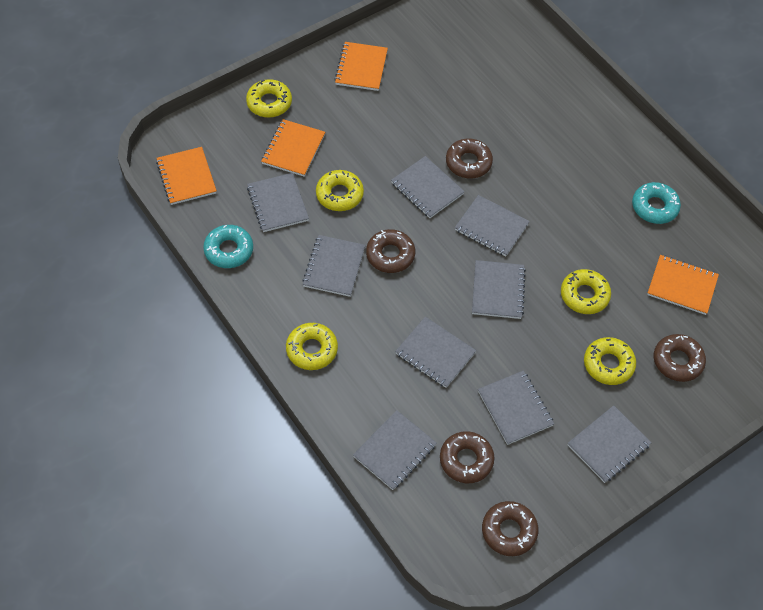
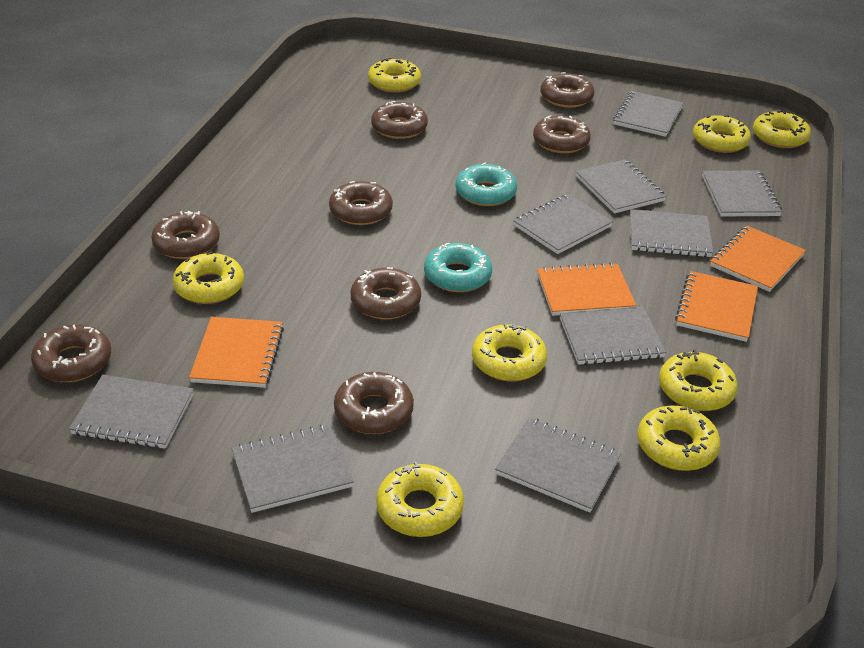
brown donut: [366,229,415,273] [440,431,495,483] [446,138,493,178] [482,501,539,556] [654,334,706,382] = 5 -> [31,324,111,382] [151,211,220,259] [329,181,393,225] [334,372,414,434] [350,267,421,319] [371,101,428,139] [533,115,591,153] [541,72,594,108] = 8
yellow donut: [246,79,292,118] [286,323,338,370] [316,170,364,211] [561,269,611,314] [584,337,636,385] = 5 -> [173,252,244,304] [368,58,421,93] [376,462,464,537] [472,324,547,381] [637,406,720,471] [659,350,738,411] [693,115,751,153] [753,111,811,148] = 8

